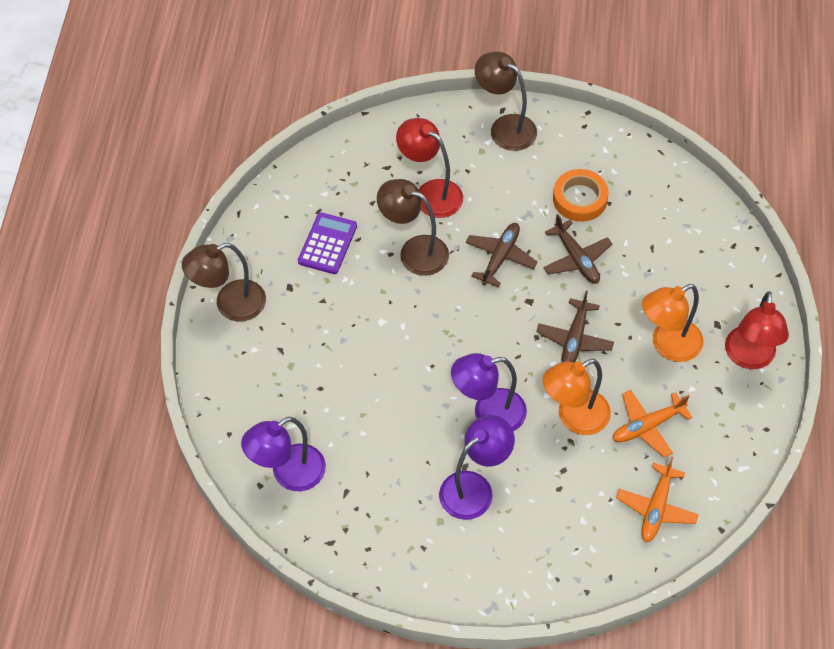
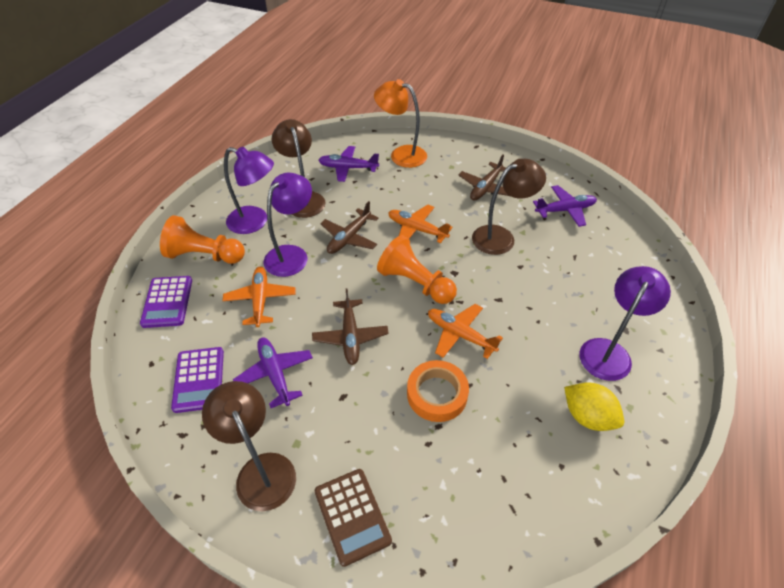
brown calculator: none = 0 -> [315,469,392,567] = 1
orange lamp: [543,359,611,435] [642,284,704,362] = 2 -> [374,79,427,168] = 1
orange pawn: none = 0 -> [160,215,245,264] [377,235,457,304] = 2
orange plane: [612,390,693,458] [616,457,699,542] = 2 -> [223,267,296,327] [388,205,452,243] [428,304,503,359] = 3
purple calculator: [298,212,357,274] = 1 -> [140,276,192,328] [171,347,224,413] = 2
purple plane: none = 0 -> [233,338,313,408] [318,146,379,182] [533,185,597,227] = 3
red lamp: [396,118,463,218] [725,291,789,369] = 2 -> none = 0
yellow lemon: none = 0 -> [564,382,624,431] = 1

